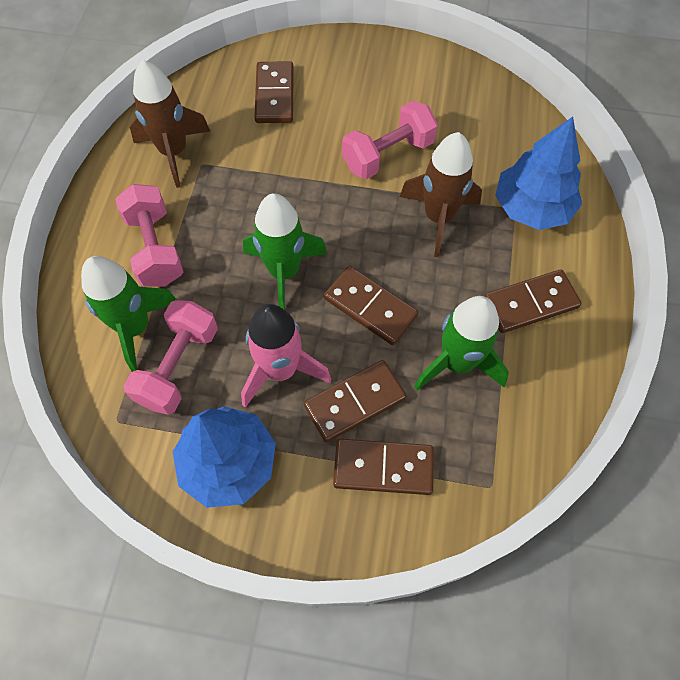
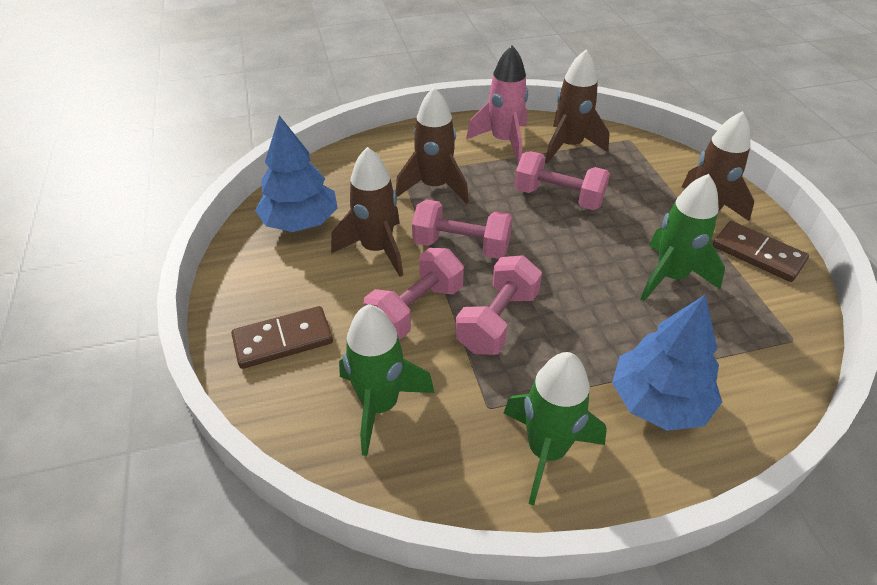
brown domino: [254,61,294,123] [304,360,406,442] [324,266,418,345] [333,439,434,495] [484,269,581,333] = 5 -> [231,306,333,369] [713,221,809,282] = 2
brown rocket: [130,59,210,188] [400,132,482,257] = 2 -> [331,147,403,277] [396,87,469,204] [545,49,610,163] [681,111,754,221] = 4
pink dumbbell: [115,184,183,286] [123,300,218,415] [342,101,438,179] = 3 -> [363,248,464,340] [412,199,513,259] [455,255,542,355] [514,151,610,210] = 4

